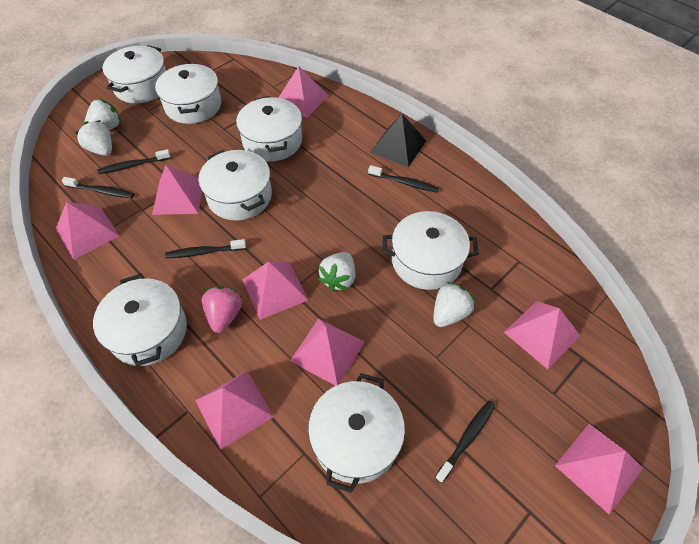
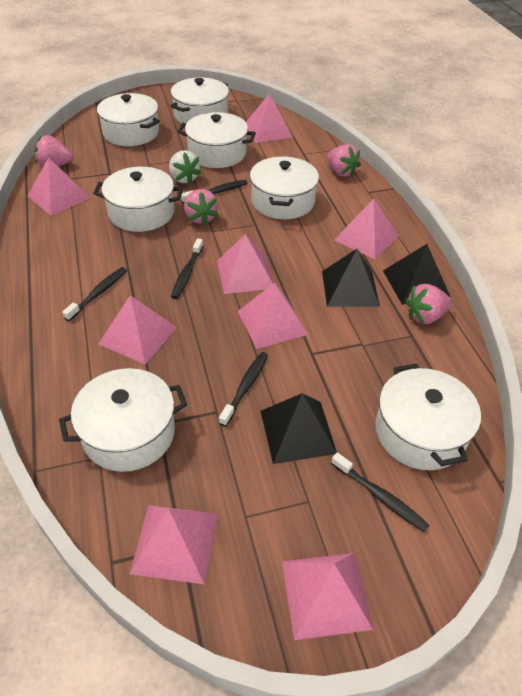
black pyramid: [370,114,426,167] = 1 -> [261,393,337,464] [322,249,380,307] [383,244,451,305] = 3
pink strawberry: [202,286,242,333] = 1 -> [34,135,73,167] [184,189,219,225] [327,144,361,177] [405,284,452,324] = 4
white strawberry: [75,120,112,156] [84,98,121,130] [318,252,355,292] [434,282,475,327] = 4 -> [169,150,201,184] = 1

